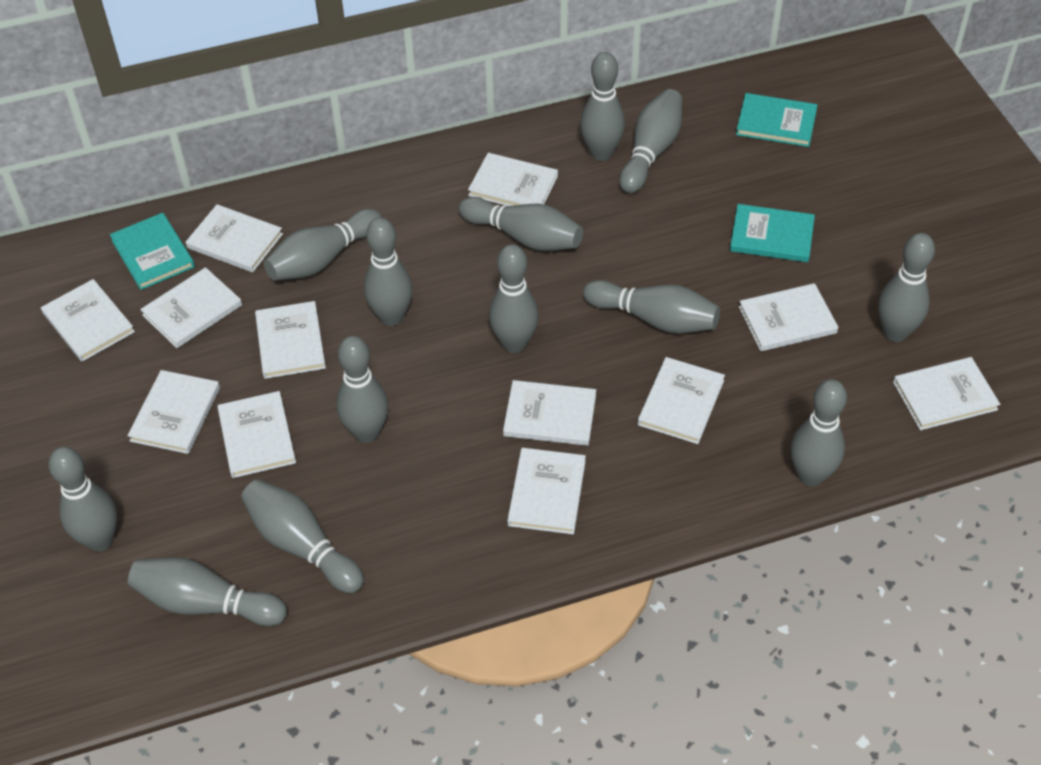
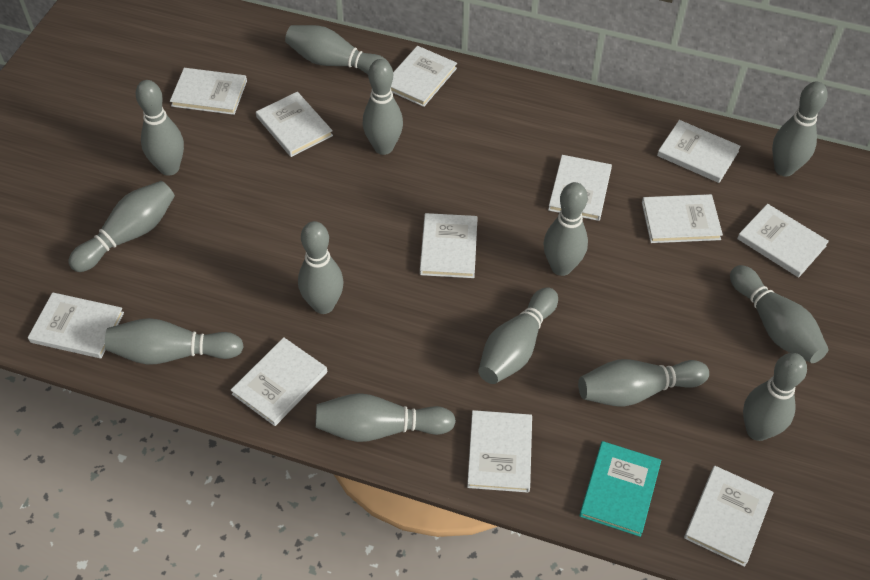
turquoise book: [110,213,195,290] [730,204,815,262] [736,93,818,147] = 3 -> [579,441,661,537] = 1

